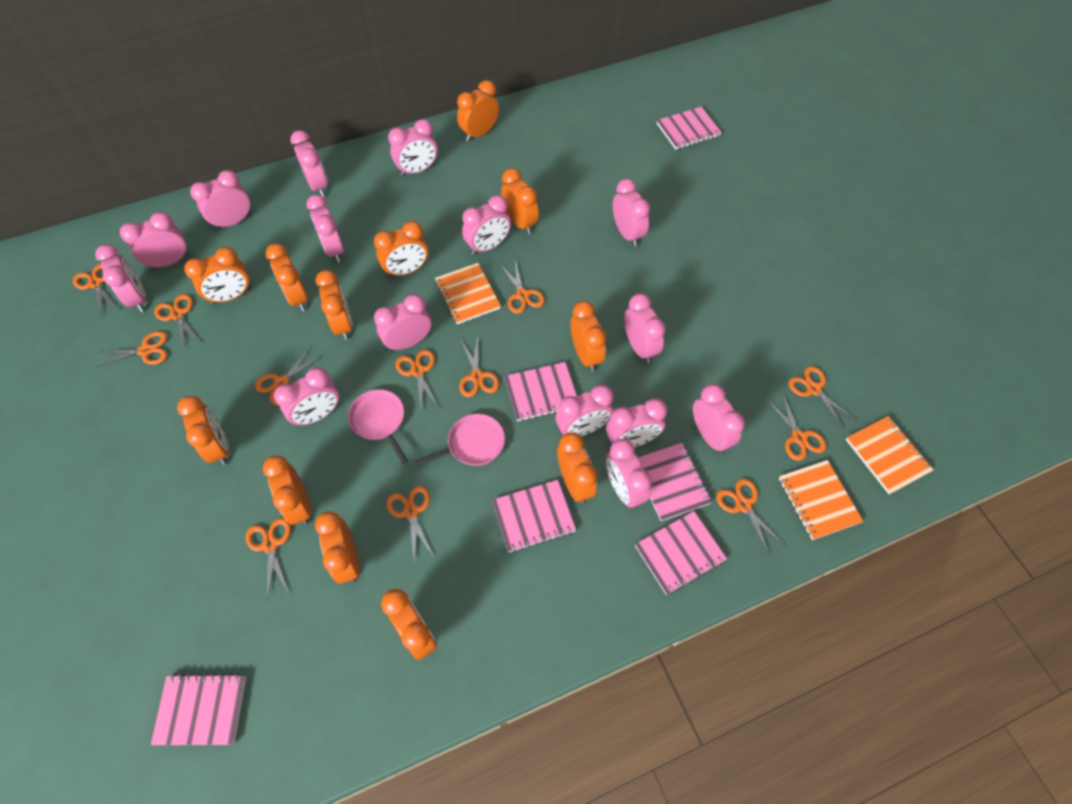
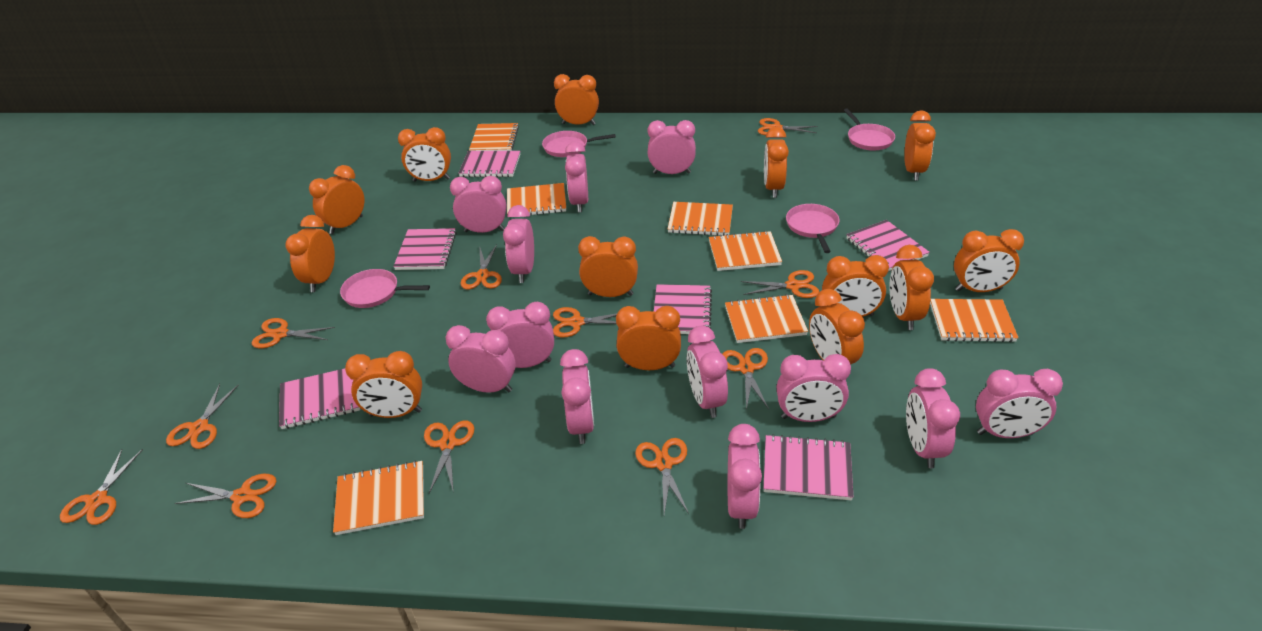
orange clock: [177,396,229,465] [184,247,251,304] [263,456,312,526] [265,243,308,311] [315,511,360,584] [316,270,353,340] [374,221,428,278] [381,589,437,660] [457,80,499,141] [501,168,539,234] [557,432,597,504] [571,301,606,371] = 12 -> [286,215,335,292] [309,165,364,234] [345,351,422,418] [398,127,451,182] [554,74,599,125] [578,236,638,297] [616,306,681,370] [764,127,789,198] [809,289,865,365] [822,255,889,317] [889,245,934,330] [904,110,936,180] [954,229,1024,292] = 13
orange notebook: [435,263,501,324] [779,460,863,540] [846,416,933,494] = 3 -> [333,460,424,535] [469,123,519,151] [507,183,566,215] [668,202,733,236] [709,231,782,271] [725,294,808,343] [930,299,1019,342] = 7
orange scissors: [73,264,118,317] [96,331,167,367] [154,294,200,349] [245,518,291,600] [255,347,323,405] [386,486,434,562] [395,350,439,413] [459,336,499,397] [500,260,545,314] [716,479,785,554] [766,392,826,461] [788,366,856,429] = 12 -> [60,449,143,525] [166,384,239,449] [175,474,276,518] [252,318,335,348] [424,420,474,493] [460,245,502,289] [553,307,617,338] [635,438,689,514] [722,348,769,411] [741,270,819,298] [758,118,817,135] = 11
pink clock: [95,244,146,312] [120,212,189,270] [190,170,251,230] [274,367,339,426] [290,130,328,197] [306,194,344,263] [374,294,432,351] [388,119,438,176] [462,195,511,255] [555,384,613,436] [606,398,667,447] [606,439,652,509] [613,179,650,247] [624,293,666,363] [693,384,745,453] = 15 -> [446,325,516,393] [450,176,507,233] [486,302,554,368] [503,205,534,283] [560,349,594,444] [565,141,588,212] [648,120,696,174] [687,326,728,418] [728,424,762,529] [777,354,851,422] [906,368,960,468] [976,369,1063,438] = 12
pink pan: [348,389,408,464] [414,414,505,467] = 2 -> [340,269,430,308] [542,131,616,157] [786,204,839,253] [844,108,895,150] = 4

